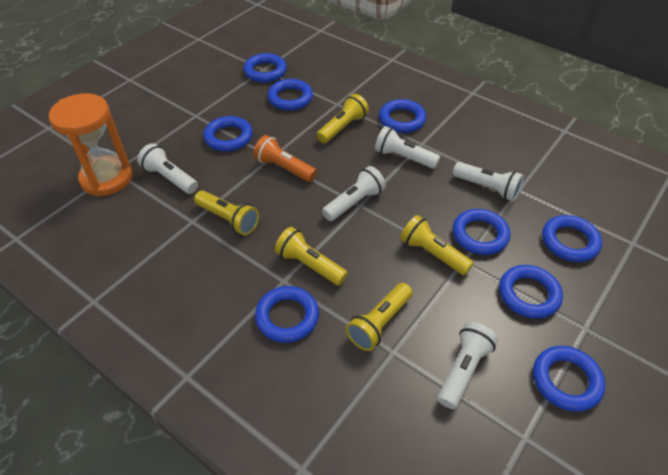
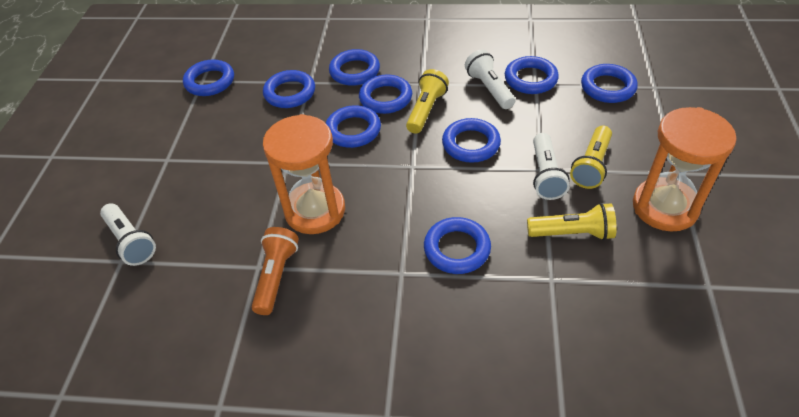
orange hourglass: [49,93,132,197] = 1 -> [263,114,345,234] [633,107,737,232] = 2
white flashlight: [137,143,198,194] [322,166,386,221] [375,126,440,169] [438,322,498,409] [453,162,524,201] = 5 -> [100,203,156,266] [465,49,515,109] [533,133,570,200] = 3
yellow flashlight: [194,190,259,235] [275,227,348,286] [317,94,369,143] [346,283,413,351] [400,215,474,275] = 5 -> [406,69,449,134] [527,203,617,240] [570,126,612,189] = 3

